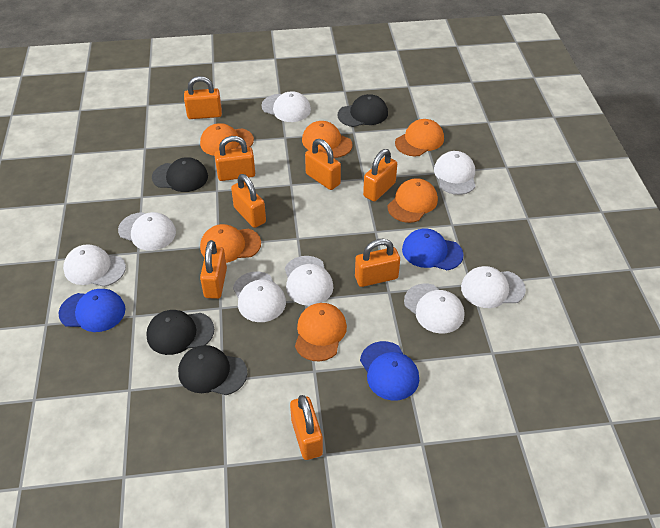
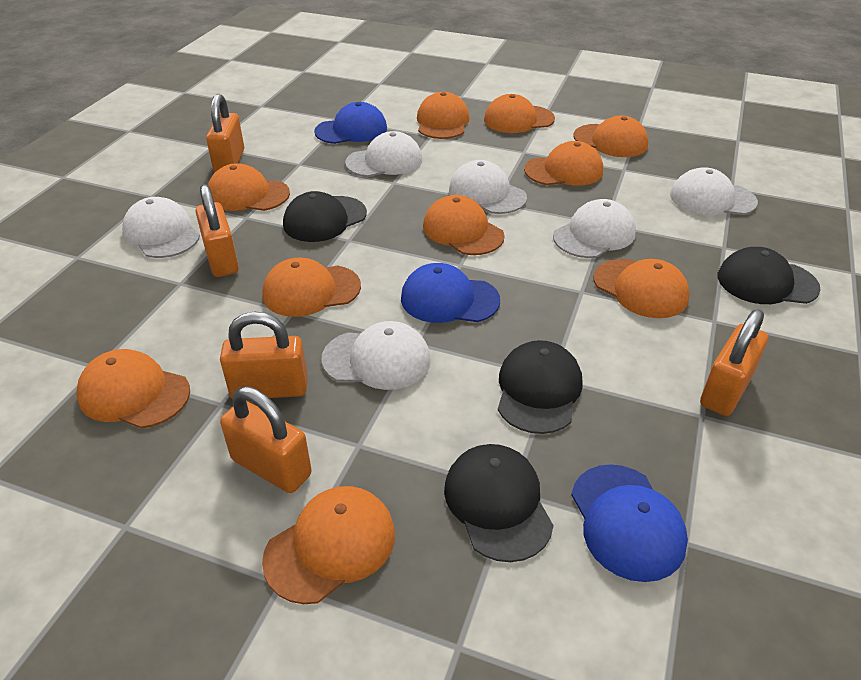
orange cap: [200,123,254,156] [200,224,261,263] [295,303,347,362] [302,121,353,158] [387,178,438,223] [395,119,444,156] = 6 -> [76,349,190,429] [208,163,290,211] [262,258,361,317] [262,486,395,604] [417,92,470,139] [423,195,505,255] [484,94,555,133] [524,141,603,186] [573,116,648,157] [593,259,690,318] = 10
orange padlock: [184,76,222,119] [200,240,227,299] [214,136,255,181] [231,174,266,228] [290,395,323,460] [305,139,341,190] [355,239,400,287] [363,149,397,202] = 8 -> [196,184,239,277] [206,94,244,172] [220,312,308,399] [220,386,312,493] [700,309,768,416] = 5
white cap: [63,244,126,287] [118,212,176,251] [233,272,286,322] [261,91,311,122] [285,256,334,306] [404,284,464,334] [434,151,476,195] [461,266,526,308] = 8 -> [122,197,200,258] [321,321,431,390] [345,131,423,177] [449,160,527,214] [553,199,636,258] [670,167,758,215] = 6

